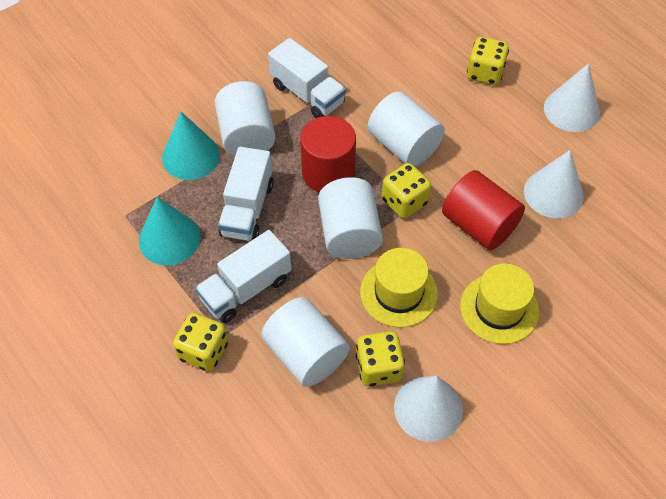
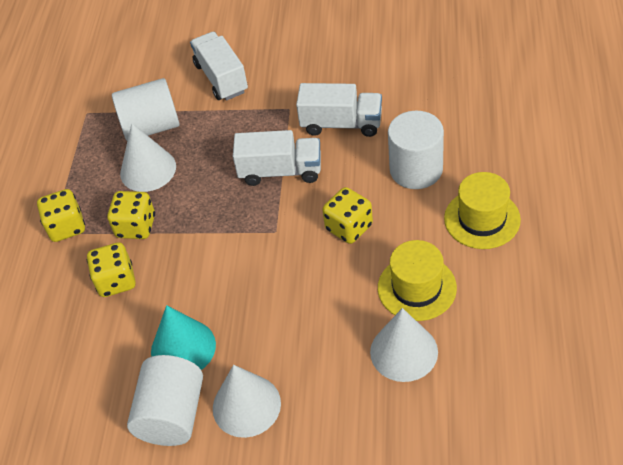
red cylinder: [300,116,356,193] [442,170,525,250] = 2 -> none = 0
turquoise cone: [139,197,200,265] [162,111,220,180] = 2 -> [151,305,216,370] = 1
white cylinder: [215,81,276,157] [261,297,350,387] [318,177,383,259] [368,91,445,167] = 4 -> [112,78,179,141] [127,355,203,446] [388,111,444,189] = 3

